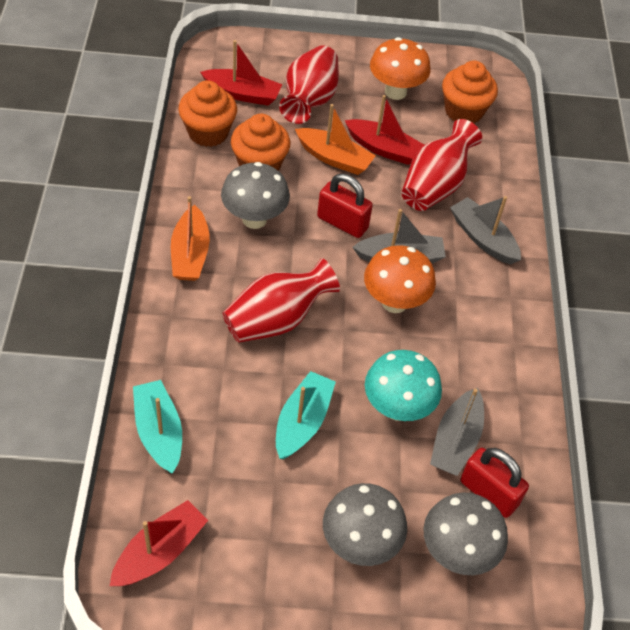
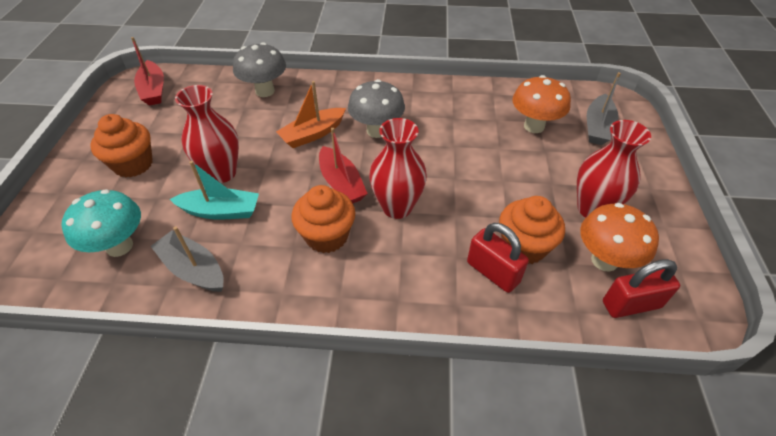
grey boat: [353,209,446,264] [430,388,484,476] [450,196,521,264] = 3 -> [151,226,224,292] [587,72,621,145] = 2
grey mushroom: [221,162,290,229] [323,483,407,566] [424,492,508,575] = 3 -> [233,42,286,97] [348,79,405,138] = 2
orange boat: [171,196,210,281] [295,104,376,175] = 2 -> [276,81,346,148] = 1
red boat: [110,500,208,586] [200,40,282,106] [345,95,424,165] = 3 -> [131,37,164,106] [319,128,368,204] = 2
turquoise boat: [133,380,182,474] [276,371,336,459] = 2 -> [170,161,259,220] = 1

